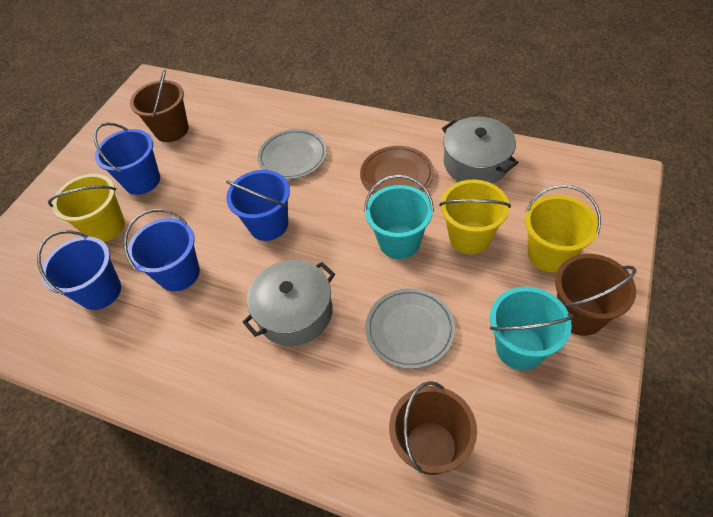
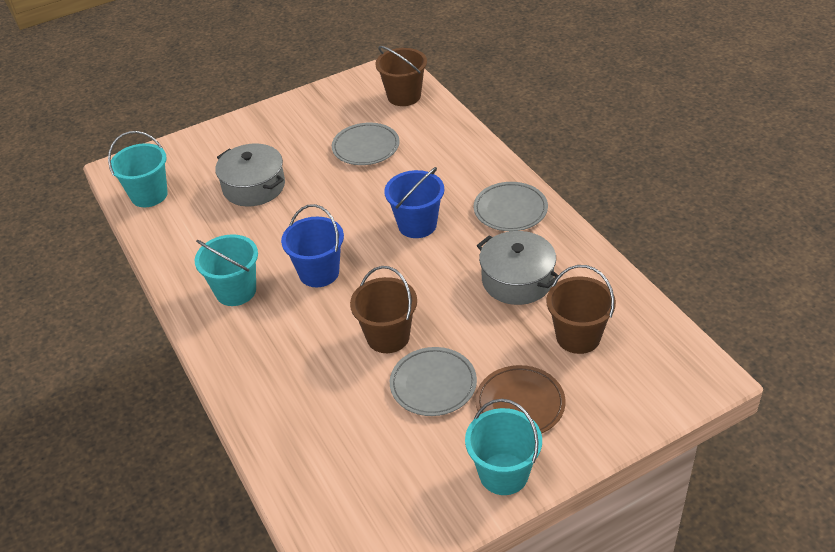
blue bucket: [37,230,121,310] [94,122,160,195] [124,209,200,292] [226,170,290,241] = 4 -> [281,204,344,287] [384,167,444,238] = 2
grey plate: [258,129,327,180] [365,288,455,369] = 2 -> [332,123,400,165] [390,347,477,416] [473,182,548,231] = 3
turquoise bucket: [364,175,434,259] [490,287,573,370] = 2 -> [108,131,168,207] [195,234,258,306] [465,399,542,495] = 3
yellow bucket: [48,174,125,242] [439,179,511,254] [525,185,601,272] = 3 -> none = 0

